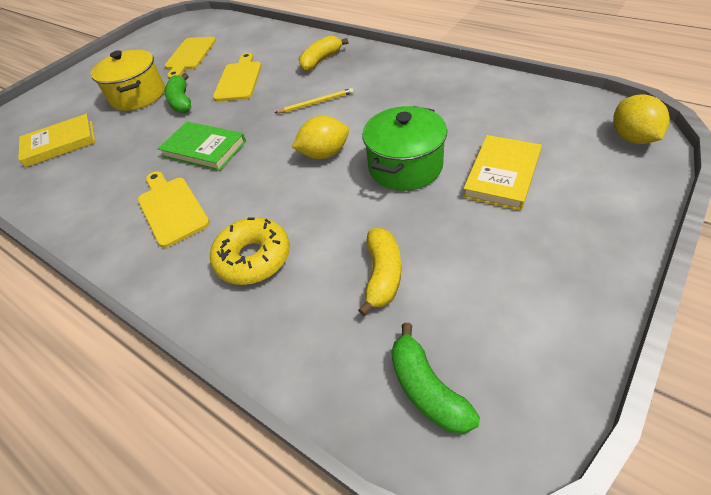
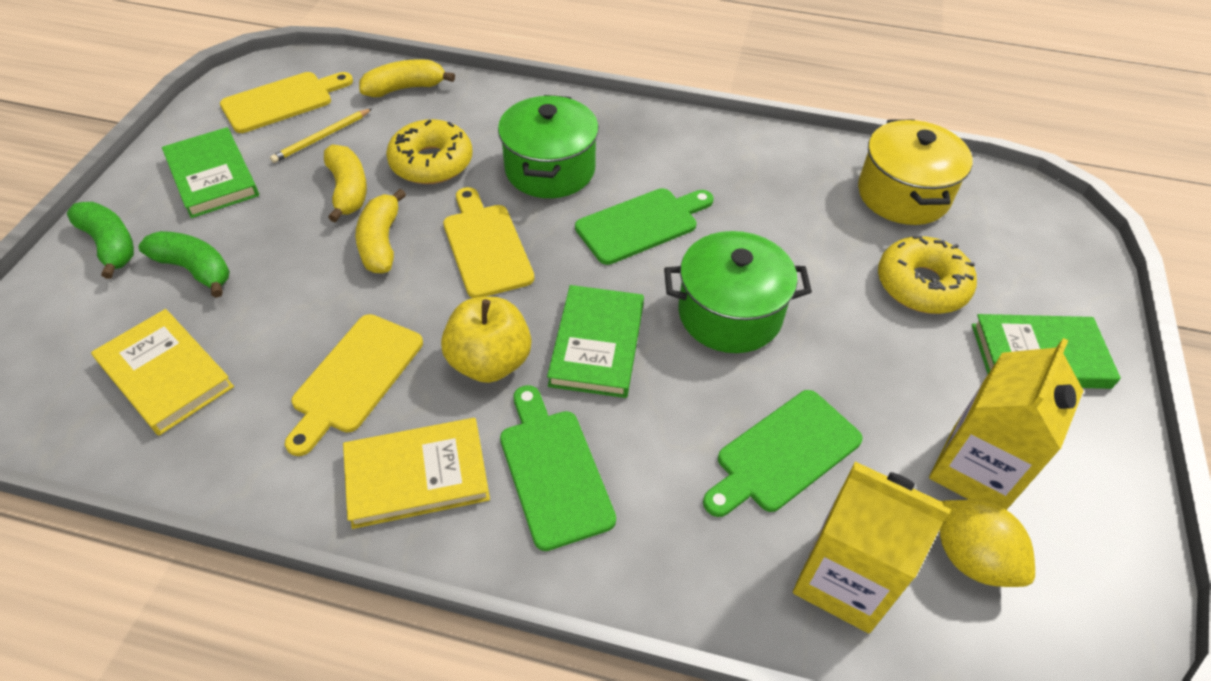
green book: [158,122,246,171] = 1 -> [162,127,259,218] [547,285,644,398] [972,314,1121,389] = 3
green cutting board: none = 0 -> [500,385,616,551] [575,188,714,265] [703,390,863,517] = 3
green pot: [362,106,447,191] = 1 -> [498,95,599,198] [664,231,812,353] = 2
yellow apple: none = 0 -> [441,297,531,383] = 1
yellow banana: [299,35,348,72] [358,228,401,316] = 2 -> [324,145,367,222] [356,189,406,273] [359,59,455,97] = 3
yellow carton: none = 0 -> [793,462,951,633] [929,338,1084,510] = 2
yellow donut: [210,217,290,285] = 1 -> [386,119,472,184] [878,236,977,314] = 2
yellow lemon: [292,116,349,159] [613,94,670,144] = 2 -> [939,500,1035,587] = 1

